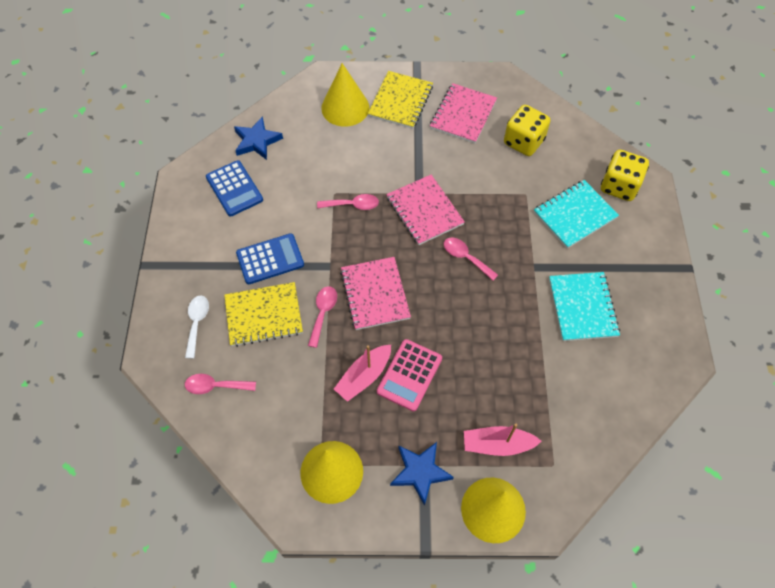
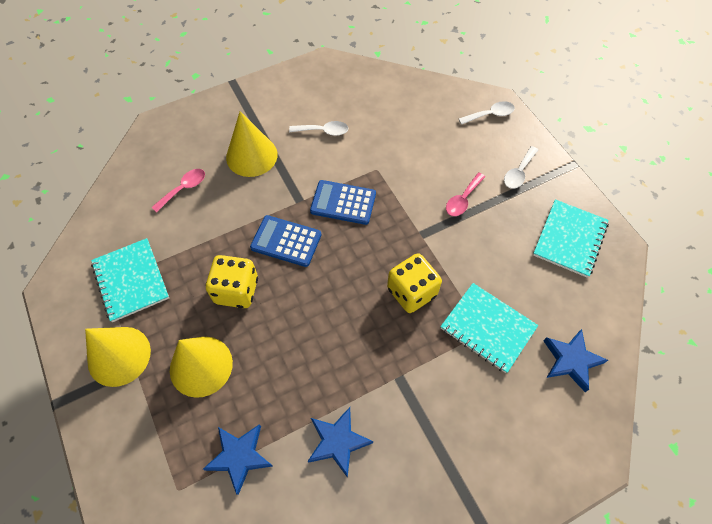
blue star: [234,116,283,160] [390,442,454,506] = 2 -> [203,424,272,495] [308,407,373,478] [543,329,608,392] = 3
pink boat: [334,345,391,402] [464,424,541,456] = 2 -> none = 0
pink calculator: [377,339,442,412] = 1 -> none = 0
pink notebook: [340,257,411,330] [386,175,465,245] [430,83,497,143] = 3 -> none = 0
pink spoon: [185,374,256,394] [308,286,337,348] [317,194,379,210] [444,237,498,281] = 4 -> [152,169,205,212] [446,172,485,216] = 2
turquoise notebook: [534,180,619,249] [549,272,620,341] = 2 -> [91,238,169,322] [440,283,538,373] [533,199,609,278] = 3
white spoon: [185,296,209,359] = 1 -> [289,121,349,136] [459,101,515,125] [504,146,538,189] = 3
yellow notebook: [224,282,303,347] [368,71,433,129] = 2 -> none = 0

